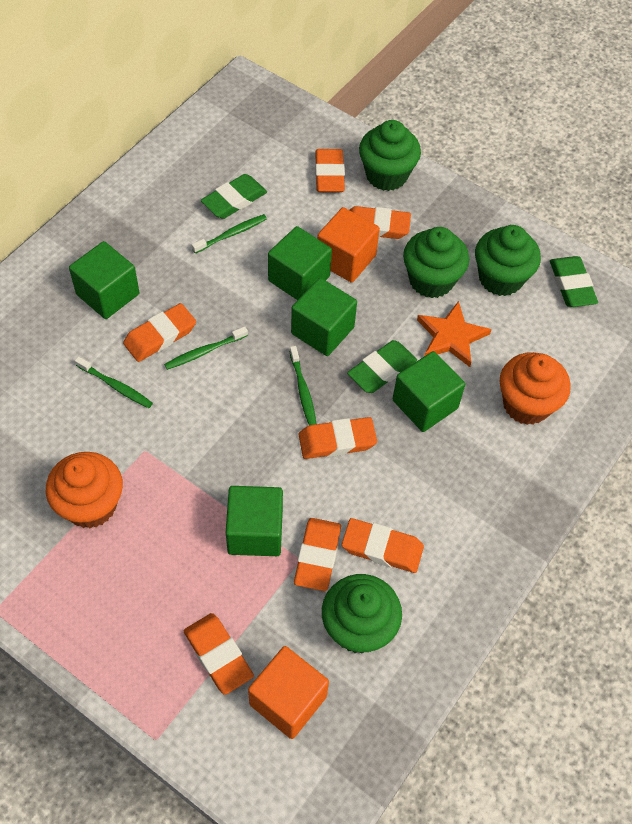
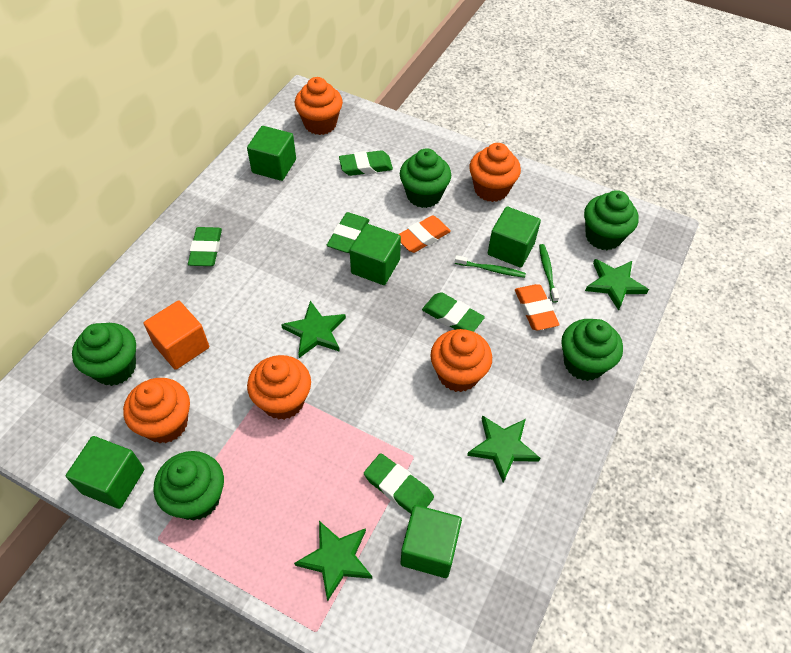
green cupcake: [322,574,402,654] [359,120,421,191] [403,227,469,298] [475,225,541,296] = 4 -> [72,323,136,386] [153,451,224,521] [400,148,451,208] [561,319,623,381] [584,190,639,250] = 5
green eraser: [201,174,267,219] [347,340,417,393] [550,256,598,307] = 3 -> [188,227,222,266] [327,212,369,253] [339,150,393,176] [364,453,434,514] [422,292,485,332] = 5
green star: none = 0 -> [281,301,346,358] [294,521,372,601] [467,415,540,482] [585,259,649,311] = 4
green toothbrush: [75,356,153,408] [164,326,248,370] [192,214,267,253] [290,346,316,425] = 4 -> [455,255,526,278] [539,244,559,303] = 2
orange cube: [248,646,329,739] [317,207,380,283] = 2 -> [143,301,209,370] = 1
orange cupcake: [46,452,123,528] [500,352,571,425] = 2 -> [123,378,190,443] [247,355,311,420] [295,77,343,135] [430,329,492,392] [469,143,521,202] = 5
orange eraser: [123,303,196,362] [184,613,254,695] [294,518,341,591] [299,417,377,459] [315,149,345,192] [342,518,424,573] [349,206,411,239] = 7 -> [399,215,451,253] [515,284,560,330] = 2
orange star: [417,301,492,367] = 1 -> none = 0

